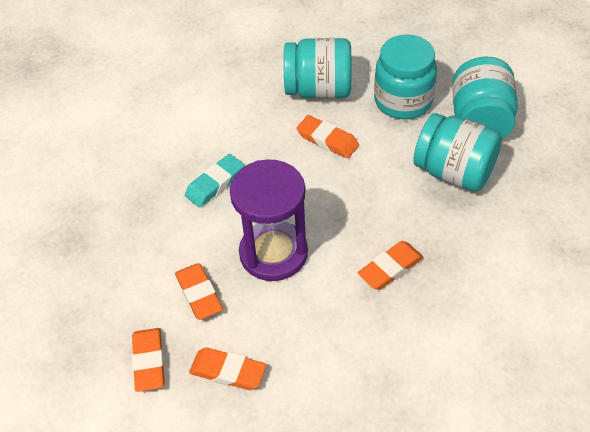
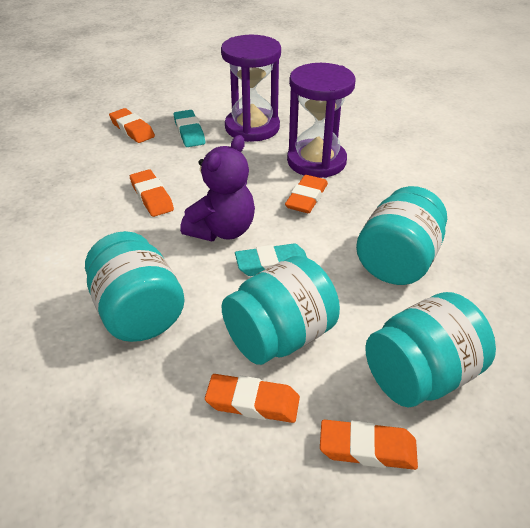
purple hourglass: [230,159,308,281] = 1 -> [221,35,281,142] [287,63,356,178] = 2
purple teddy bear: none = 0 -> [180,135,255,241] = 1
turquoise eraser: [185,154,244,207] = 1 -> [174,110,205,147] [235,244,307,276] = 2

